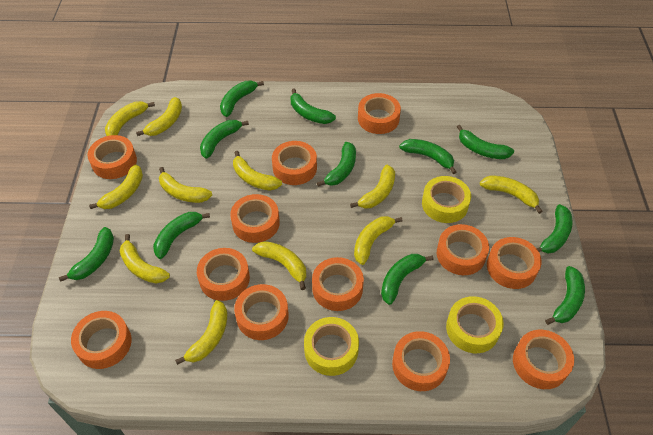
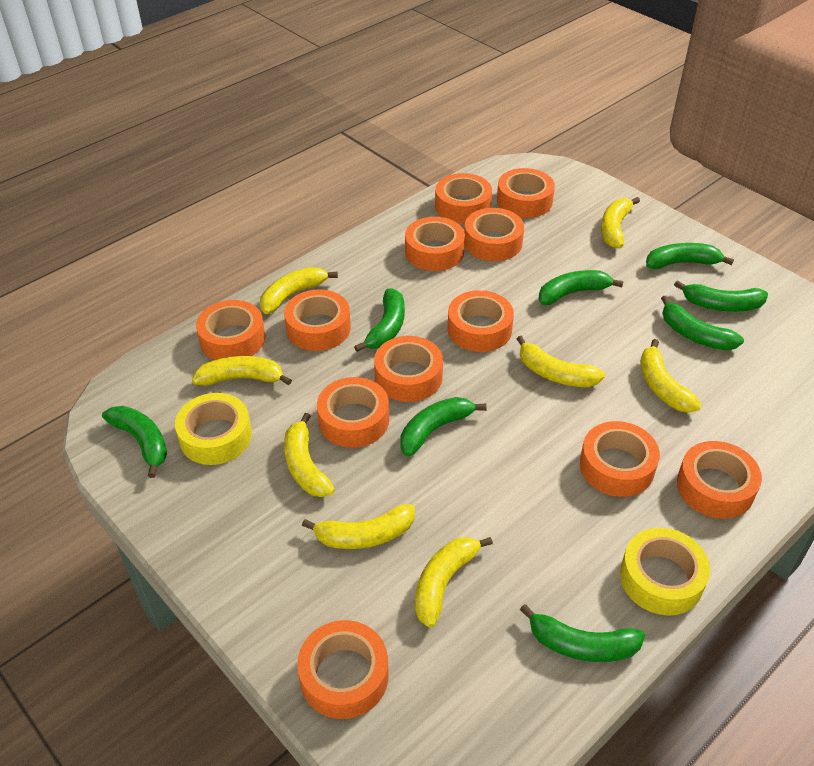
green banana: [59,227,114,282] [153,212,210,259] [200,120,249,159] [220,81,264,117] [291,88,336,124] [317,142,356,187] [381,254,433,305] [399,139,456,174] [457,125,514,159] [536,204,573,254] [545,266,585,325] = 11 -> [102,406,167,478] [354,289,405,352] [401,397,487,456] [520,604,645,662] [538,270,623,305] [646,243,734,269] [661,296,744,351] [674,280,768,312] = 8
yellow banana: [89,165,143,209] [105,101,155,136] [119,234,170,283] [136,97,182,136] [159,167,212,203] [175,300,227,365] [233,151,282,191] [252,241,306,290] [350,165,395,209] [354,216,402,265] [480,175,543,214] = 11 -> [192,356,292,386] [260,267,338,314] [284,413,335,497] [302,504,415,549] [415,537,493,627] [517,336,605,387] [601,197,640,248] [640,339,701,413] = 8
yellow tape: [304,317,359,376] [422,176,471,223] [446,296,503,353] = 3 -> [175,393,252,465] [620,528,710,616] = 2

